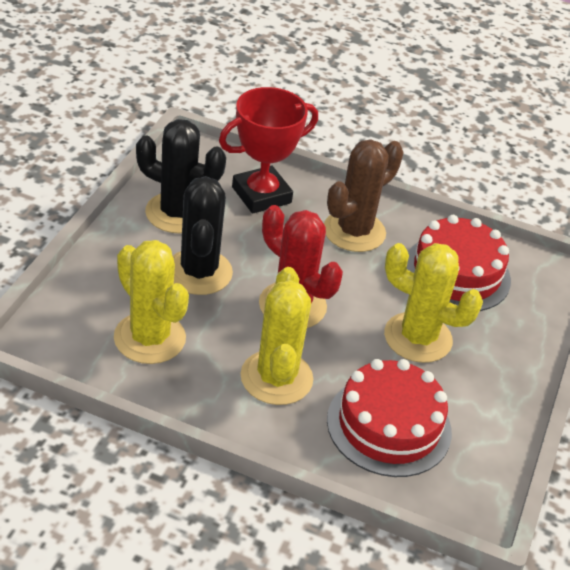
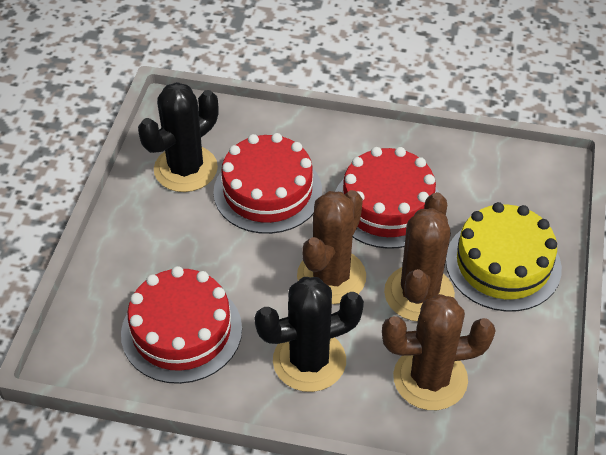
brown cactus: [324,139,404,252] = 1 -> [297,190,366,304] [382,294,495,410] [384,192,455,322] = 3
red cactus: [259,205,343,328] = 1 -> none = 0
red cake: [327,359,452,477] [407,215,511,311] = 2 -> [121,266,242,384] [213,133,322,234] [335,147,439,249] = 3
red trophy: [219,87,318,213] = 1 -> none = 0
yellow cactus: [114,240,189,364] [241,267,313,405] [384,243,483,363] = 3 -> none = 0
yellow cake: none = 0 -> [446,202,562,312] = 1

